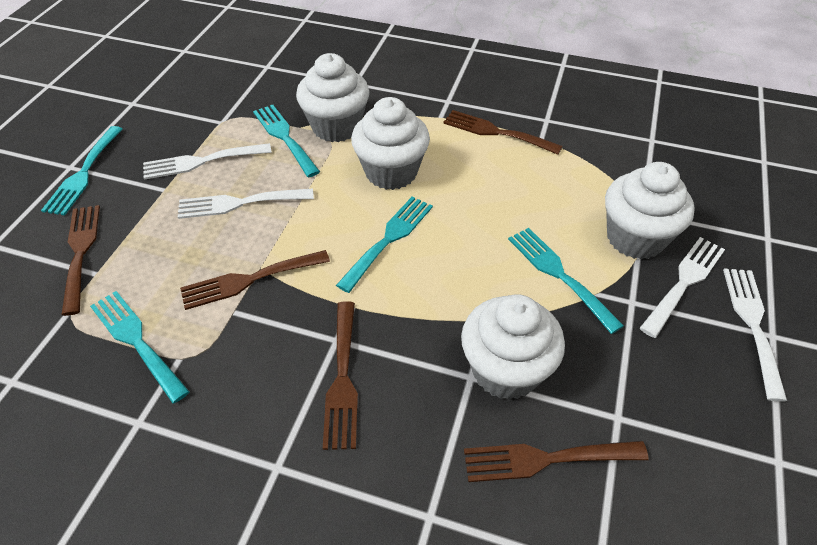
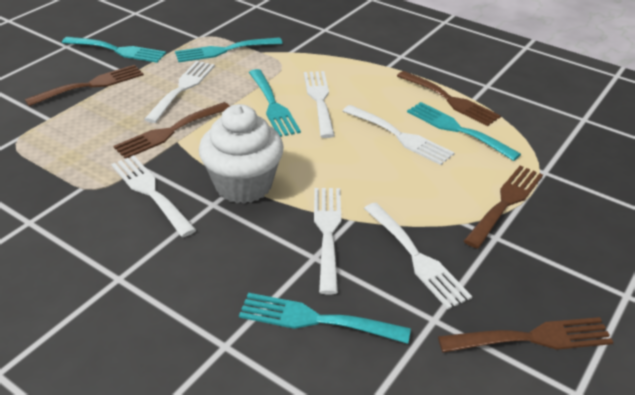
white cupcake: [296,53,369,142] [351,97,430,190] [461,294,565,400] [605,162,695,260] = 4 -> [199,104,284,203] = 1
white fork: [143,143,272,180] [178,188,314,219] [640,237,725,338] [723,268,787,402] = 4 -> [111,155,196,237] [144,61,215,123] [304,71,335,138] [314,188,341,294] [343,105,454,165] [364,203,472,309] = 6

